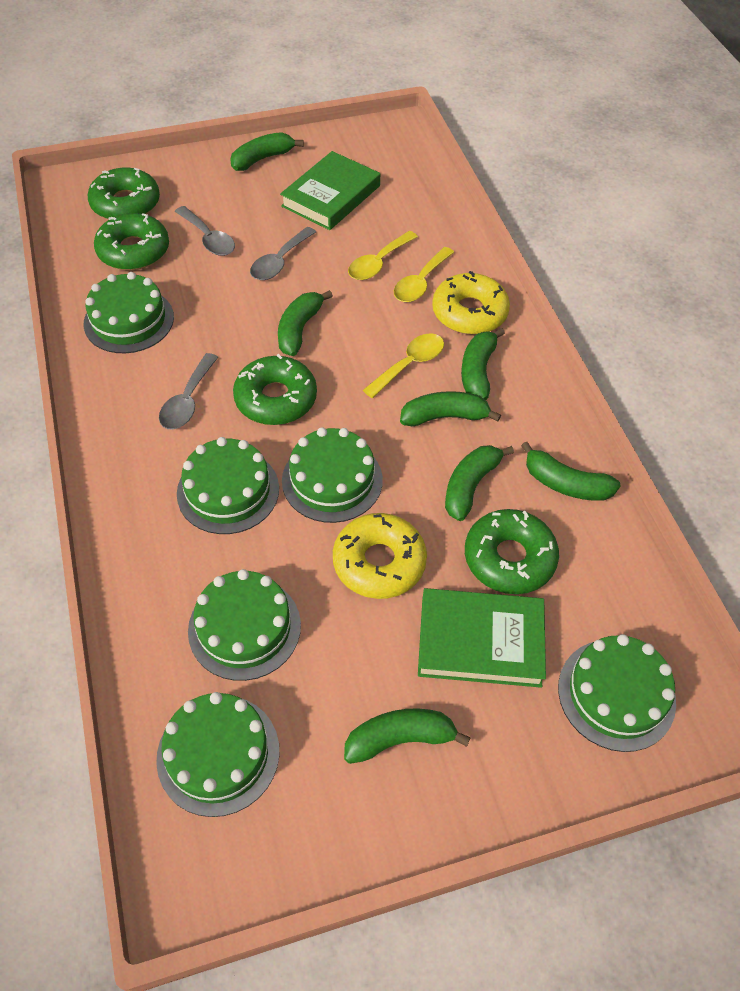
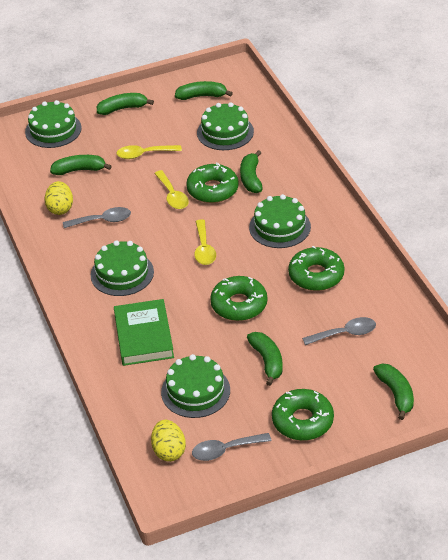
green banana: [230,132,304,171] [278,290,333,356] [344,708,471,764] [400,391,501,426] [445,445,514,521] [461,328,505,400] [521,442,621,501] = 7 -> [50,155,112,175] [97,93,154,115] [175,81,233,100] [240,150,263,193] [247,332,283,386] [373,364,414,420] = 6
green book: [280,151,380,230] [418,588,546,688] = 2 -> [114,299,174,366] = 1
green cake: [84,272,174,353] [156,692,279,817] [177,437,279,534] [188,569,301,681] [282,427,383,523] [558,634,676,752] = 6 -> [25,100,82,148] [91,240,154,296] [161,354,230,418] [197,102,254,150] [249,194,311,248] = 5
yellow donut: [333,513,427,599] [432,271,510,334] = 2 -> none = 0
yellow egg: none = 0 -> [45,181,73,215] [151,420,186,462] = 2

